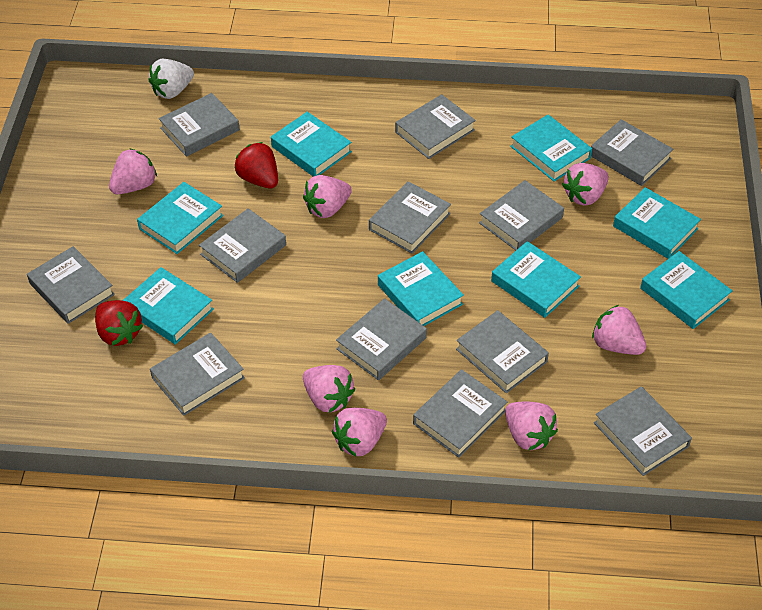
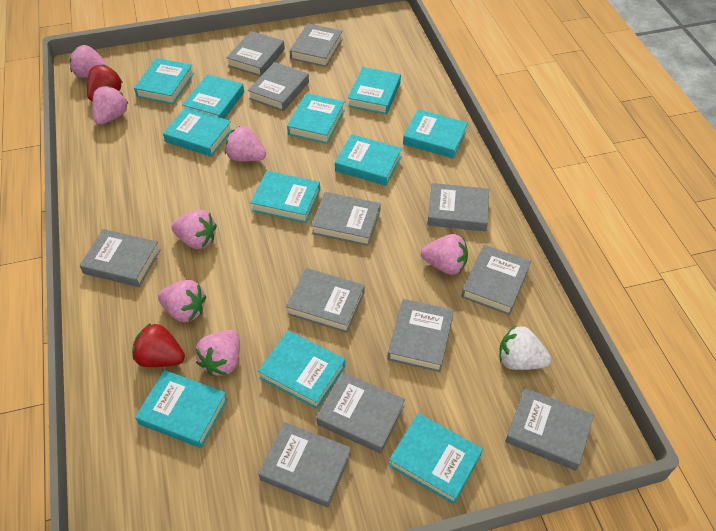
turquoise book: [122,267,214,345] [137,182,223,254] [271,112,352,177] [378,251,464,326] [491,241,581,318] [510,115,592,182] [613,187,701,259] [640,251,733,329] = 8 -> [134,58,194,104] [135,370,228,448] [163,107,233,157] [182,74,244,119] [250,171,320,223] [258,331,345,409] [287,93,345,144] [335,134,402,186] [348,67,401,114] [389,413,483,504] [403,109,468,159] = 11

